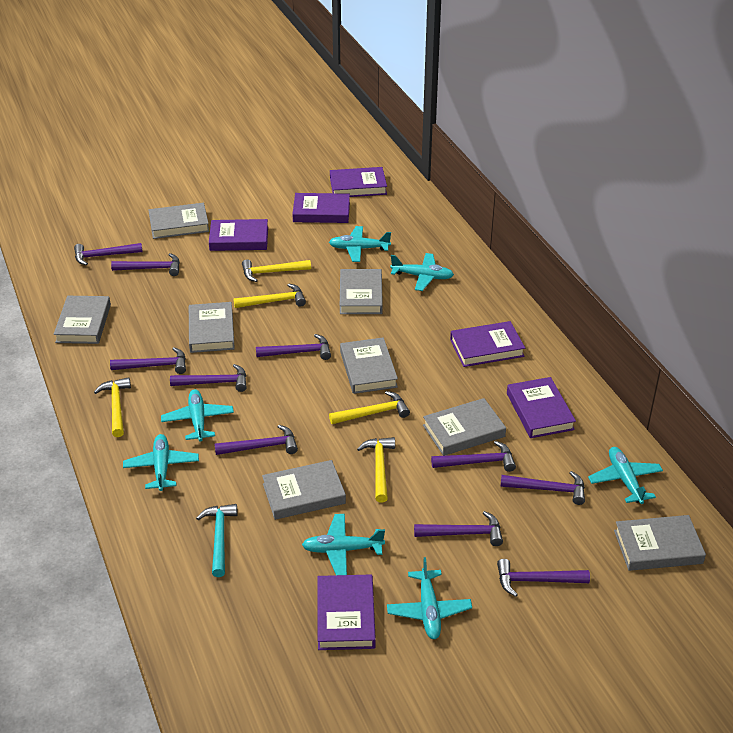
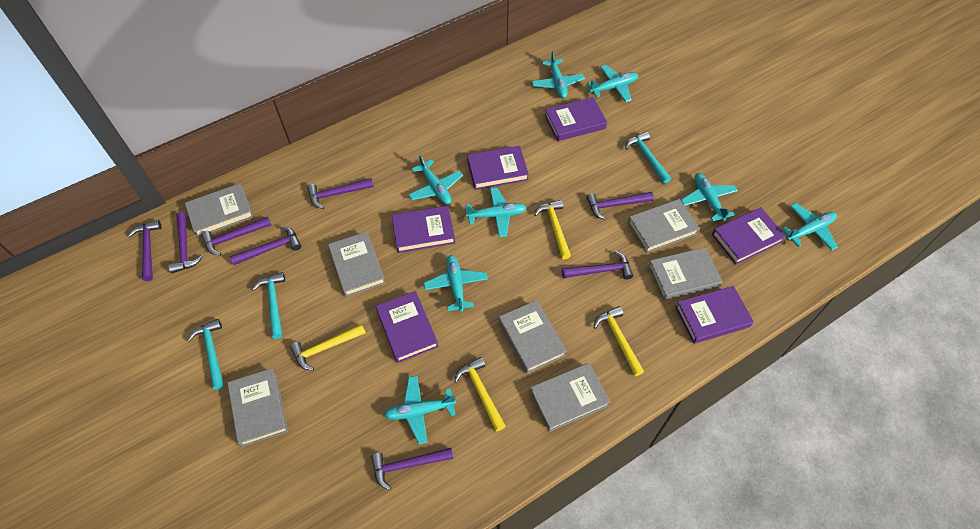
grey book: [54,296,111,344] [148,203,209,239] [189,302,235,353] [262,460,346,520] [340,269,383,314] [340,338,398,394] [423,398,506,456] [614,515,706,571] = 8 -> [185,183,253,237] [227,368,288,447] [328,232,386,297] [499,300,567,374] [530,363,610,432] [628,199,700,253] [648,247,723,301] = 7
purple hammer: [74,243,143,265] [110,347,186,374] [111,253,180,276] [170,364,247,392] [215,425,298,455] [256,334,331,360] [414,511,503,546] [431,441,516,472] [497,559,590,597] [500,471,585,505] = 10 -> [128,220,162,281] [168,213,203,273] [201,216,271,256] [230,226,301,265] [307,178,374,209] [371,448,453,490] [562,251,633,279] [586,192,654,220] = 8
turquoise hammer: [196,504,237,577] = 1 -> [187,319,224,390] [252,272,285,339] [625,132,671,184] = 3
turquoise plane: [123,434,199,491] [161,389,234,442] [302,514,385,575] [329,226,391,262] [387,557,472,639] [390,253,454,291] [588,447,663,504] = 7 -> [384,376,456,444] [409,155,463,205] [424,255,488,312] [465,187,527,237] [532,50,585,98] [587,65,638,102] [681,173,738,221] [782,203,838,251] = 8
yellow hammer: [94,377,131,437] [233,283,306,308] [242,259,311,282] [329,391,410,424] [357,437,395,503] = 5 -> [290,324,366,371] [454,357,506,431] [534,200,571,259] [593,306,644,376] = 4

